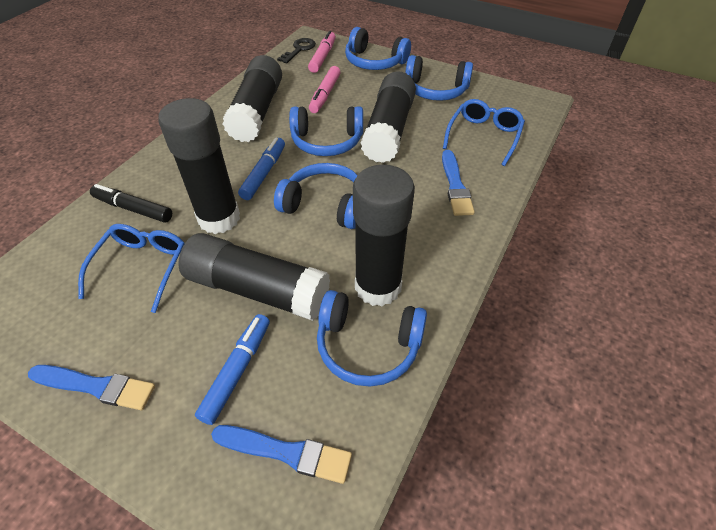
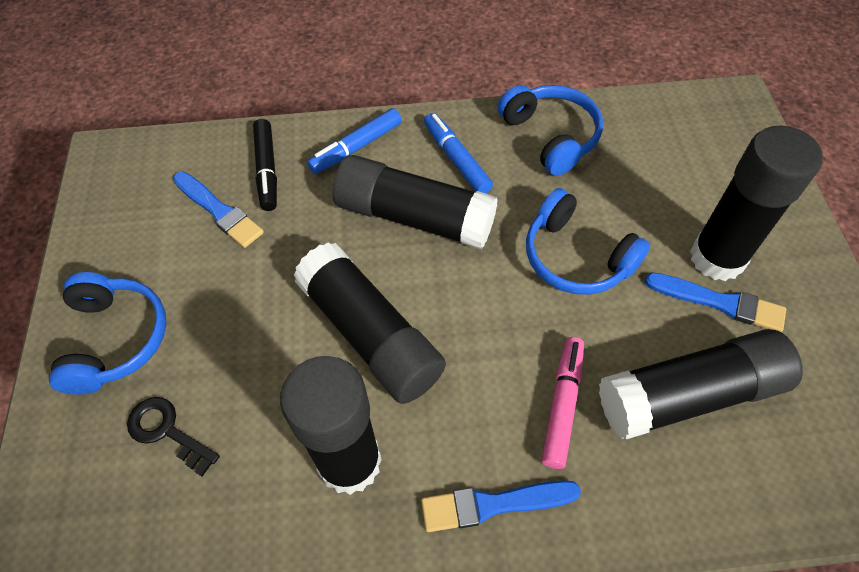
blue glasses: [78,224,185,313] [443,99,525,166] = 2 -> none = 0
blue headphones: [274,163,358,229] [289,106,363,156] [317,290,427,387] [345,27,411,70] [405,55,473,101] = 5 -> [49,272,167,395] [498,85,603,176] [526,188,650,295] = 3
pink marker: [308,31,336,73] [309,66,341,113] = 2 -> [542,337,584,469] = 1

